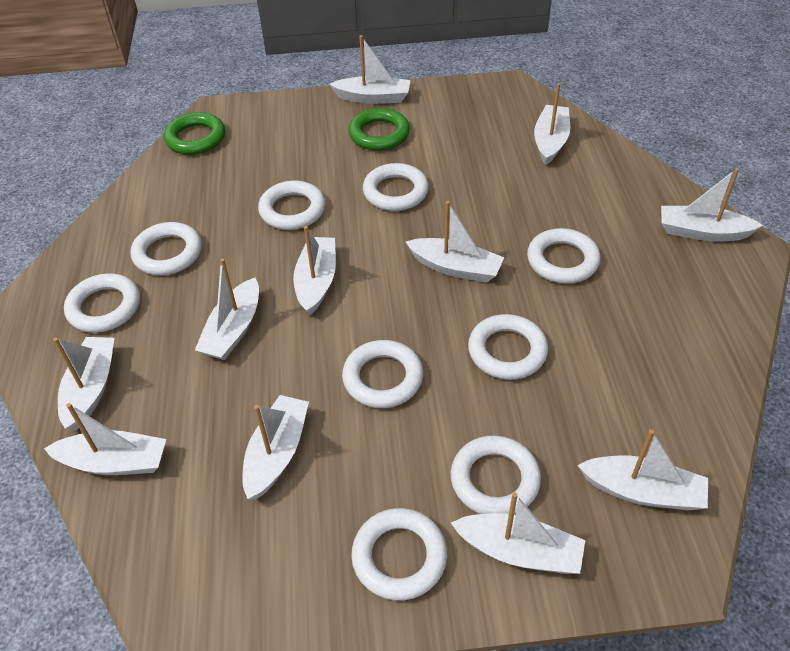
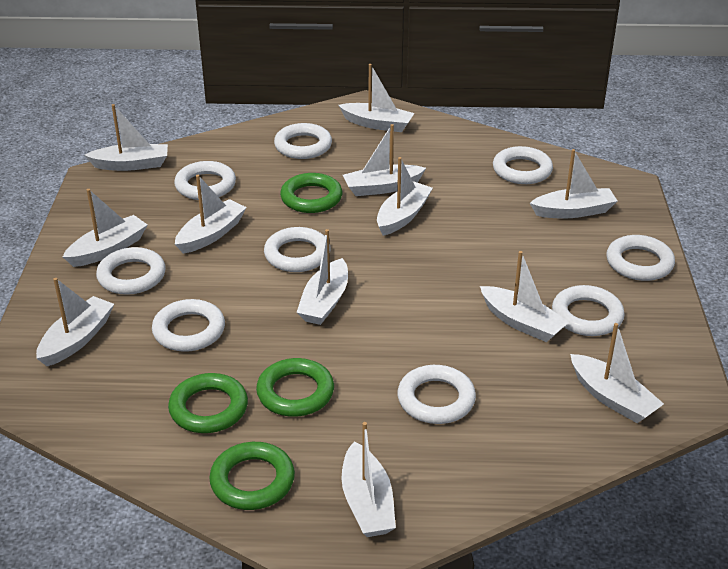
green ring: [164,112,225,155] [349,108,410,151] = 2 -> [168,373,248,433] [209,442,295,510] [256,358,334,417] [280,173,342,213] = 4
white boat: [44,403,166,475] [53,337,115,431] [195,259,259,360] [242,395,309,500] [293,226,336,315] [330,35,410,104] [406,201,504,283] [451,492,585,574] [534,83,570,165] [578,429,708,511] [661,168,763,242] = 11 -> [36,278,114,366] [63,189,147,267] [85,104,168,171] [175,175,247,254] [296,229,348,325] [339,64,415,132] [341,422,396,537] [343,124,426,196] [377,157,433,236] [480,251,569,342] [530,149,617,218] [570,323,664,423] = 12

